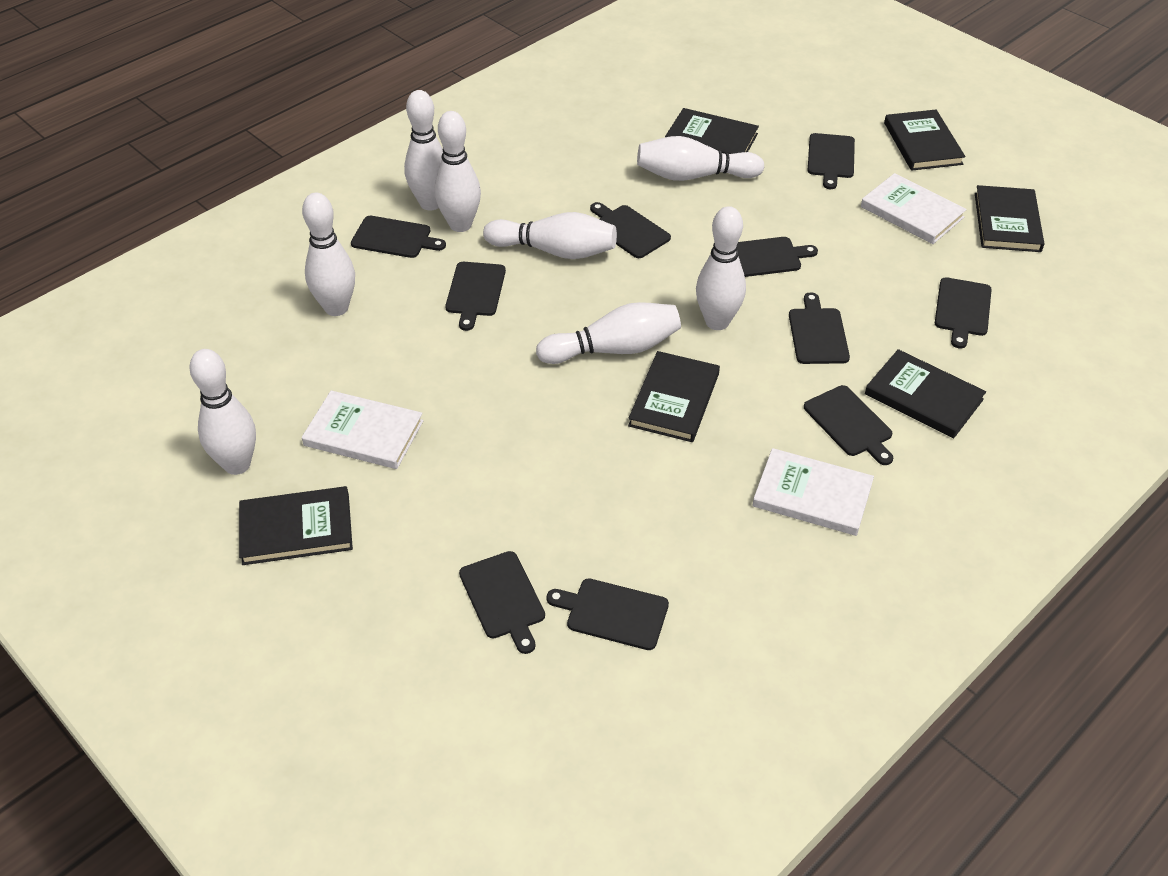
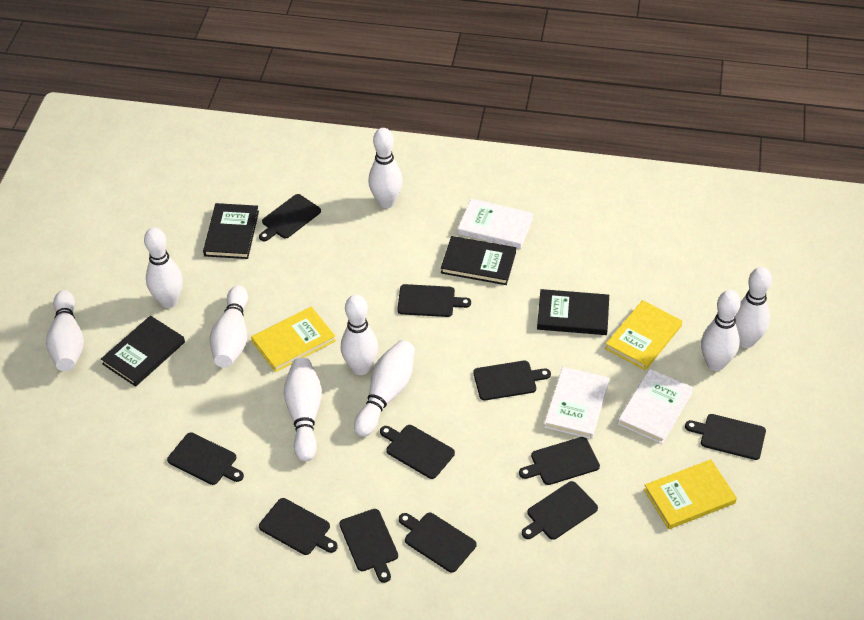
black book: [239,486,353,565] [628,351,720,442] [665,108,759,154] [865,349,986,438] [884,110,965,171] [975,185,1044,252] = 6 -> [101,316,185,387] [203,203,259,259] [441,236,516,285] [537,289,609,335] = 4
black cutting board: [351,216,446,258] [445,262,506,331] [459,551,545,654] [546,578,669,650] [590,202,671,258] [737,237,818,277] [789,292,850,364] [804,385,893,465] [808,133,855,189] [935,277,992,349] = 10 -> [167,432,244,485] [259,194,321,241] [259,498,338,555] [339,509,398,583] [380,425,455,479] [397,284,471,317] [399,513,476,573] [473,361,551,400] [519,437,600,485] [522,481,598,540] [685,414,766,460] = 11
white bowling pin: [189,349,256,475] [302,193,355,316] [404,90,443,210] [435,111,481,232] [483,212,617,259] [536,302,681,364] [637,136,764,181] [696,206,746,330] = 8 -> [46,290,84,371] [144,227,183,308] [210,285,248,368] [284,358,322,461] [341,294,378,375] [354,340,415,437] [368,128,403,208] [701,290,741,371] [735,267,772,348] = 9
yellow book: none = 0 -> [251,307,336,372] [605,300,682,370] [644,459,737,529] = 3

